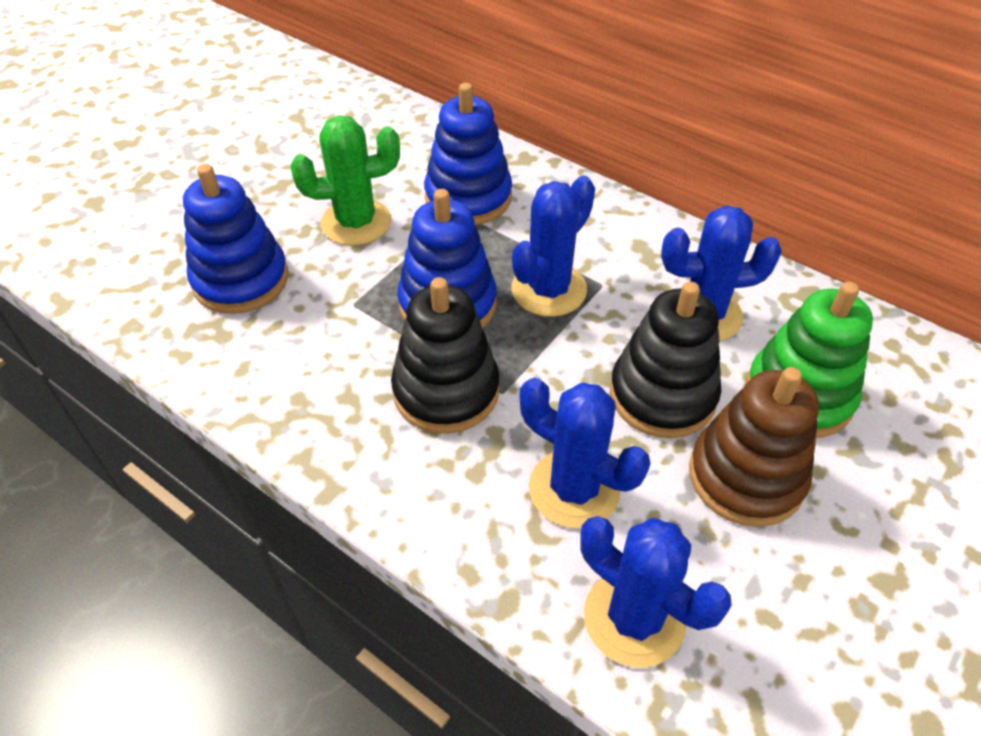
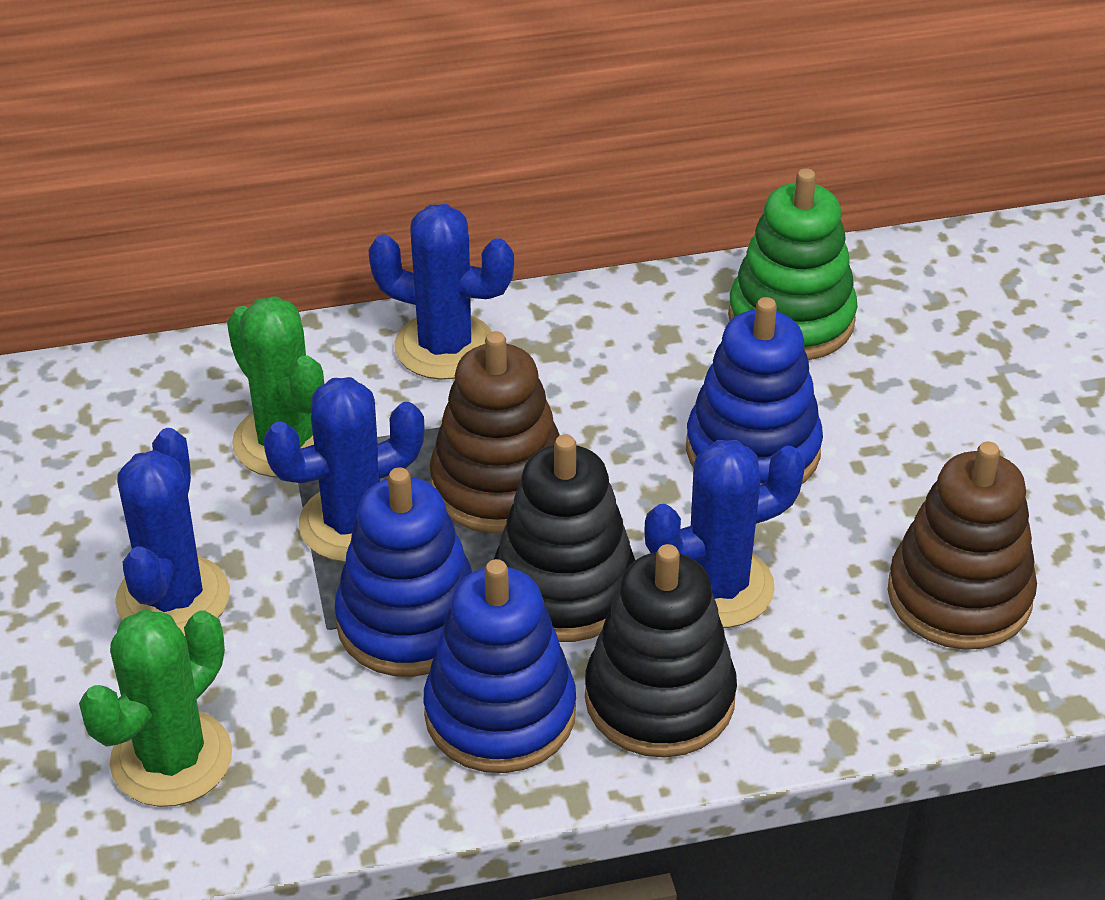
brown stacking toy: [689,367,819,527] = 1 -> [430,331,560,533] [888,441,1037,650] = 2
green cactus: [291,115,400,246] = 1 -> [79,609,232,807] [227,296,324,477] = 2

